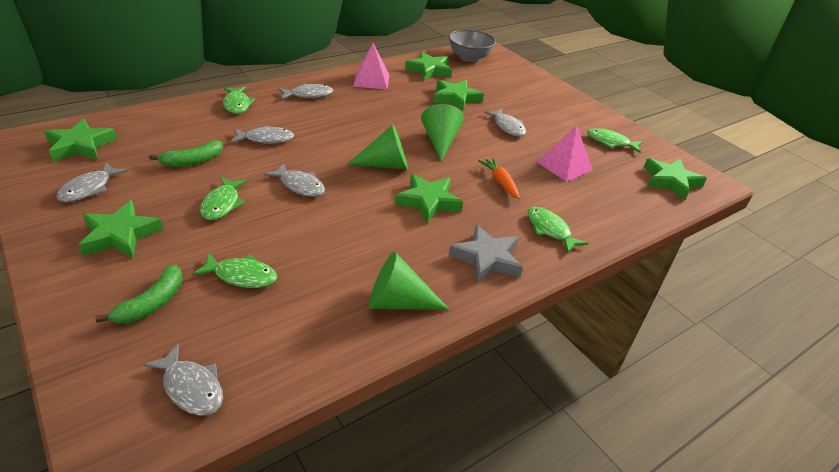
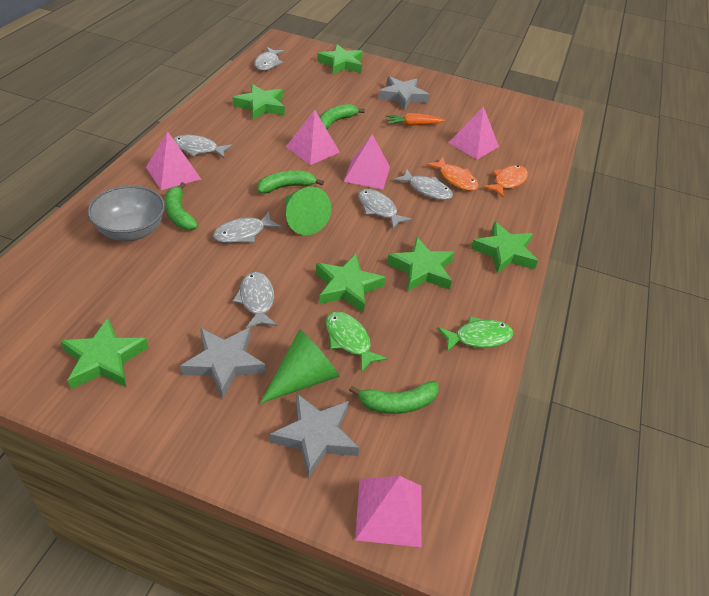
green banana: [96,264,183,324] [149,141,223,167] = 2 -> [165,182,198,230] [257,170,324,194] [320,104,365,129] [349,381,439,414] = 4
green cone: [346,125,408,169] [369,251,449,310] [421,104,464,161] = 3 -> [260,329,339,403] [285,187,331,235] = 2
green fish: [192,253,277,288] [200,177,247,220] [223,86,255,114] [527,207,588,253] [587,128,643,153] = 5 -> [326,311,388,373] [437,316,513,352] = 2
grey star: [449,225,523,283] = 1 -> [180,327,265,399] [270,393,359,479] [378,76,429,110] = 3
orange fish: none = 0 -> [427,158,478,191] [483,165,528,198] = 2
pink pyramid: [353,43,389,90] [537,125,593,182] = 2 -> [146,131,201,190] [286,110,340,165] [344,134,390,189] [355,476,422,547] [448,107,499,159] = 5

